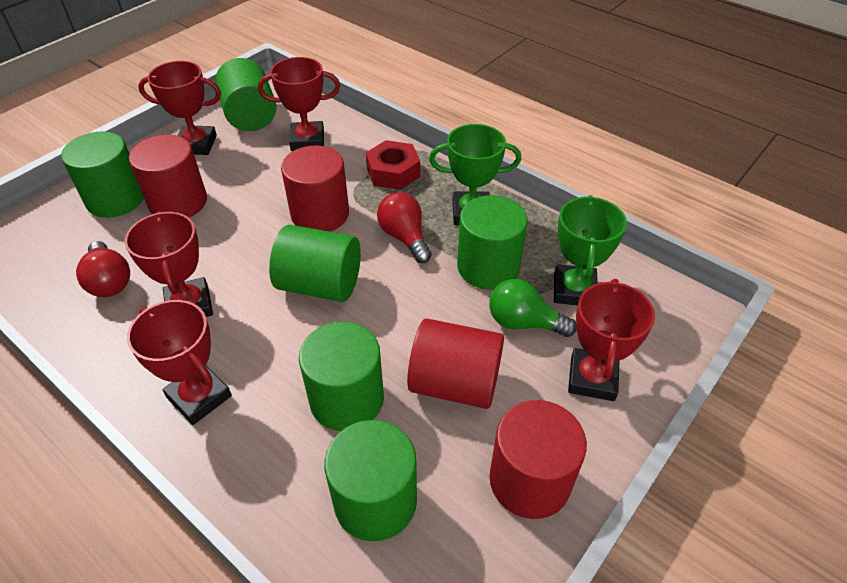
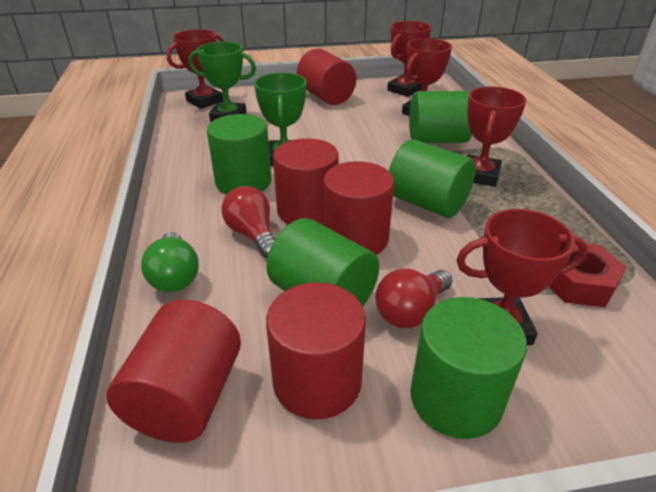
green cylinder: [61,131,144,218] [215,58,276,131] [269,225,361,302] [299,322,384,431] [324,420,417,541] [457,195,528,289] = 6 -> [207,114,272,194] [266,218,379,307] [389,139,476,218] [409,91,472,143] [410,297,527,439] = 5
red cylinder: [129,135,207,217] [281,146,349,232] [407,318,504,409] [489,400,587,519] = 4 -> [106,300,241,443] [266,282,366,420] [273,138,339,225] [297,49,356,105] [323,161,394,255] = 5

